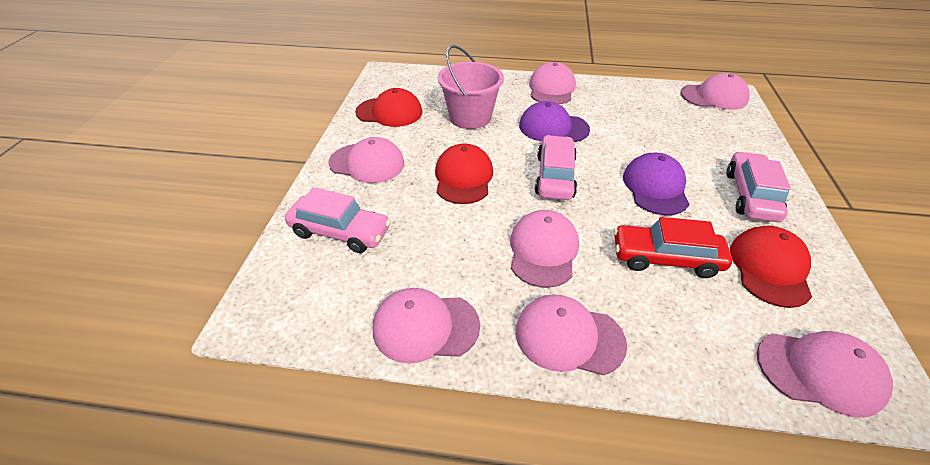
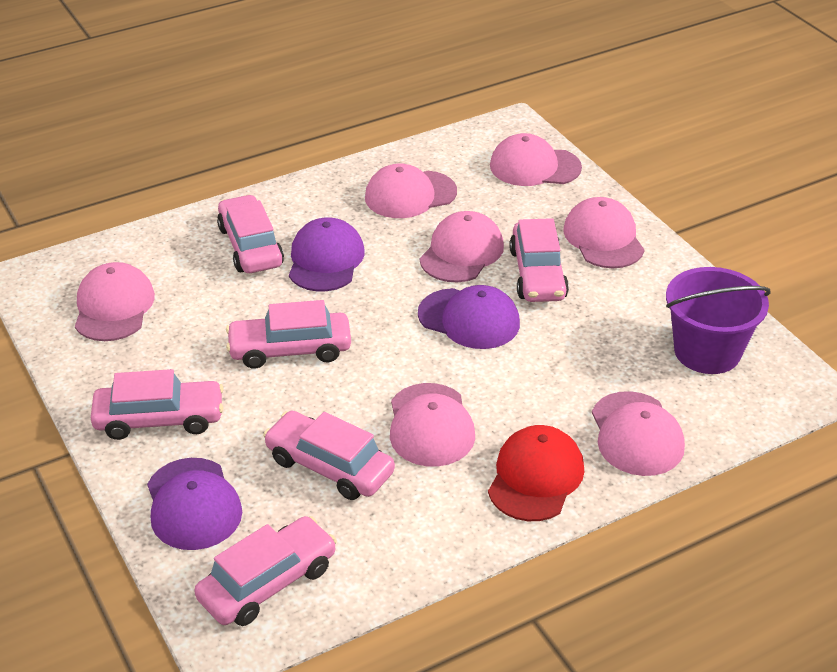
pink bucket: [438,45,504,129] = 1 -> none = 0
pink car: [285,187,391,253] [535,135,577,200] [726,151,791,222] = 3 -> [91,369,224,440] [194,516,337,626] [217,195,284,273] [226,300,351,369] [263,411,395,500] [509,218,569,302] = 6
purple bucket: none = 0 -> [666,267,771,374] = 1
purple cap: [519,101,590,142] [623,153,689,215] = 2 -> [147,458,242,550] [289,218,365,291] [418,285,520,349] = 3
red cap: [355,88,422,127] [435,144,493,204] [730,226,812,308] = 3 -> [488,425,584,521] = 1
red car: [614,217,732,278] = 1 -> none = 0

